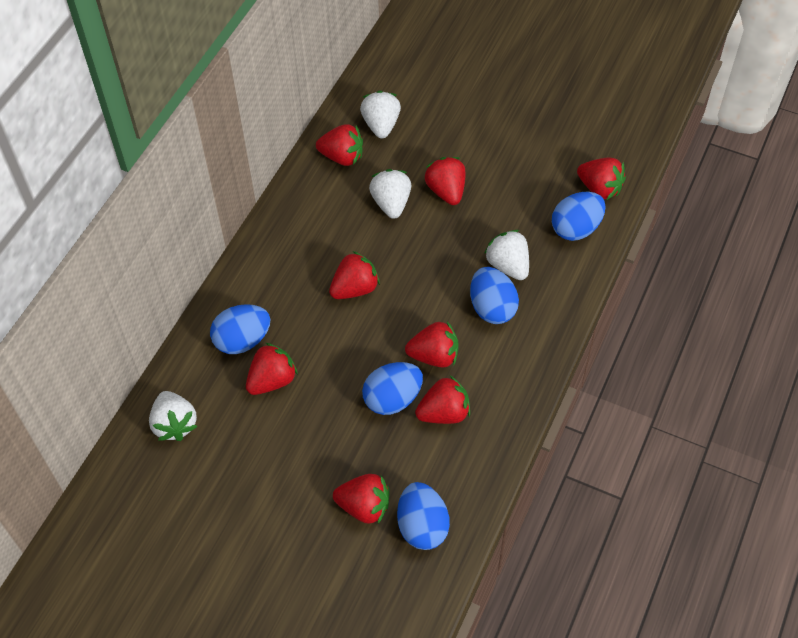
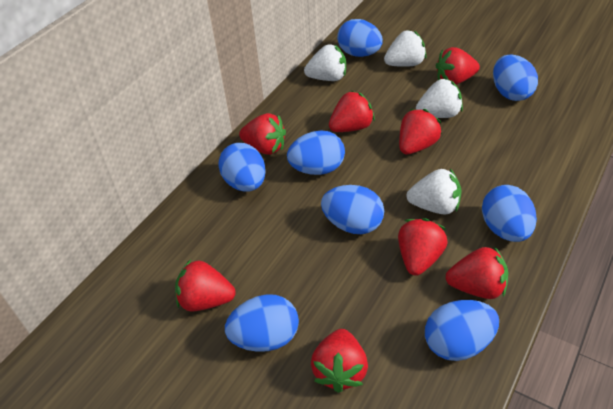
blue egg: [210,304,270,354] [362,362,423,415] [397,482,450,550] [470,267,519,324] [552,192,606,241] = 5 -> [218,143,266,192] [225,294,299,352] [287,130,345,175] [321,185,384,234] [337,19,383,57] [425,300,499,361] [482,185,537,242] [493,54,538,101] = 8

